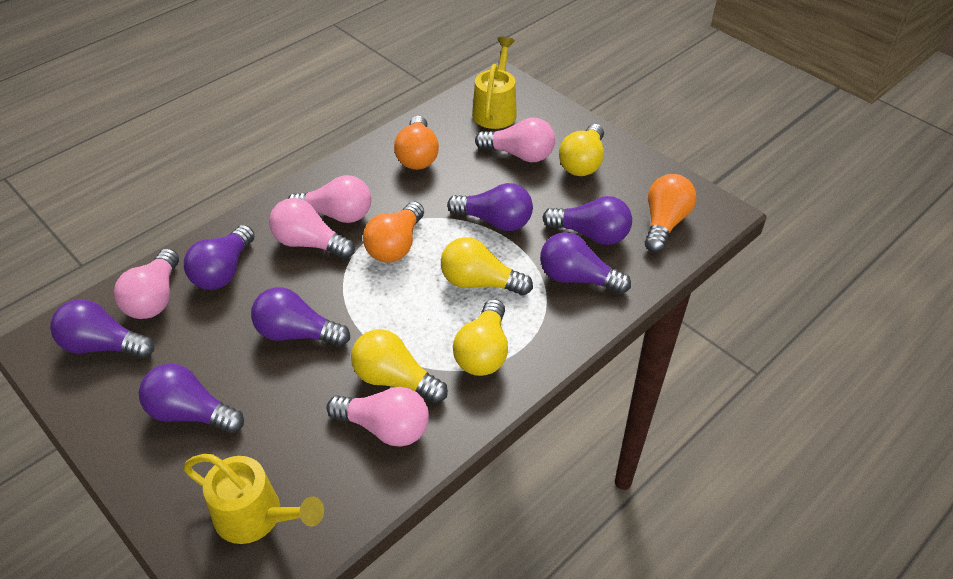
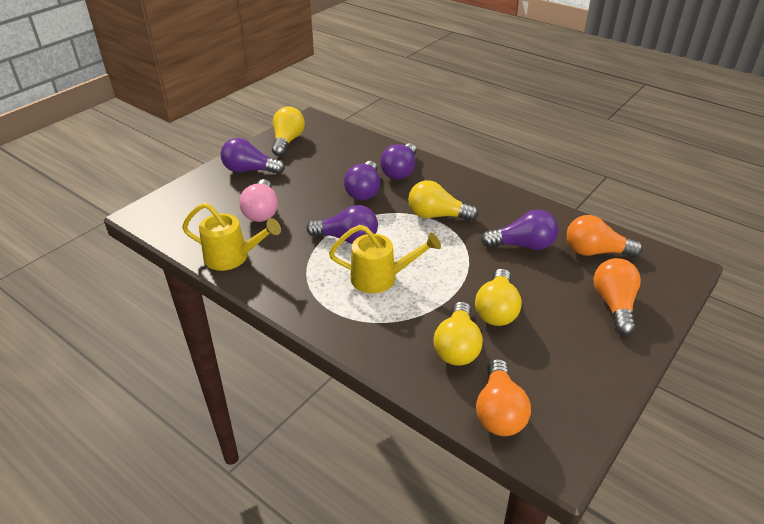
pink light bulb: [114,248,179,319] [269,198,355,259] [288,175,371,223] [327,387,429,447] [475,118,555,162] = 5 -> [239,179,278,222] = 1
purple light bulb: [50,299,154,358] [139,364,244,433] [184,225,255,290] [251,287,350,347] [447,183,533,231] [540,232,631,294] [542,196,632,245] = 7 -> [221,138,285,174] [307,205,378,244] [344,161,380,200] [380,143,416,180] [481,210,558,250] = 5

